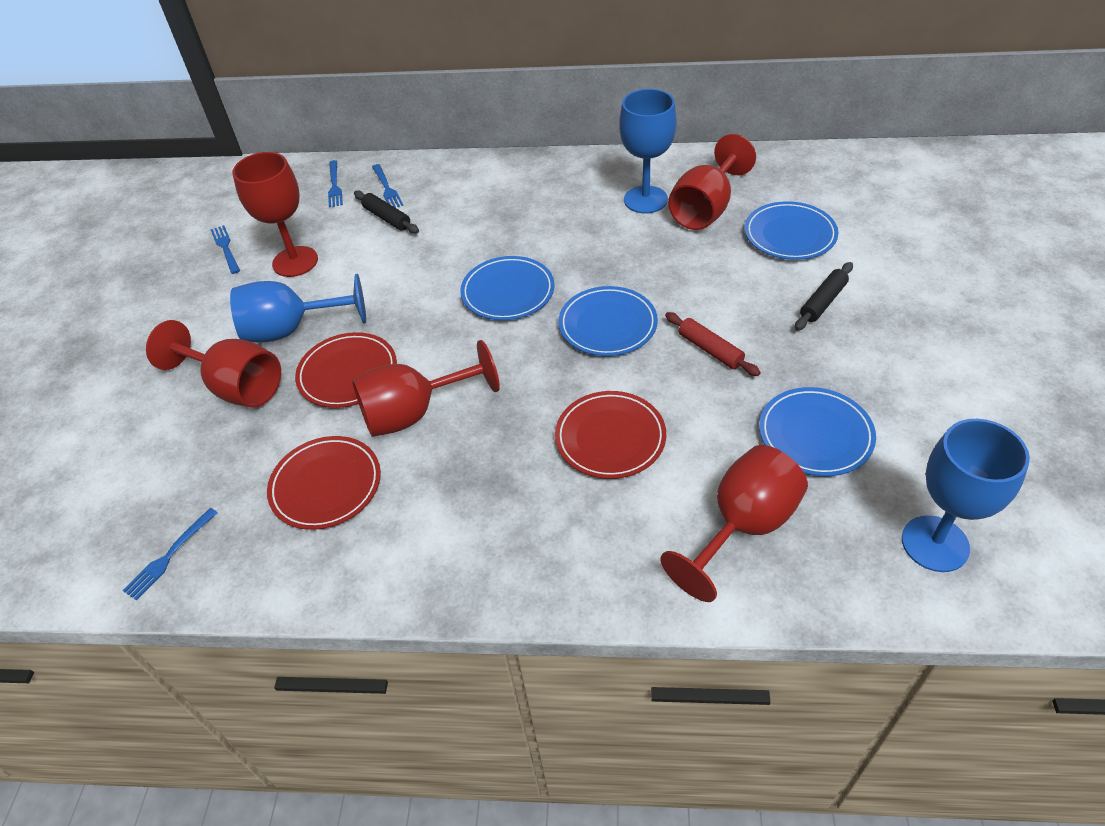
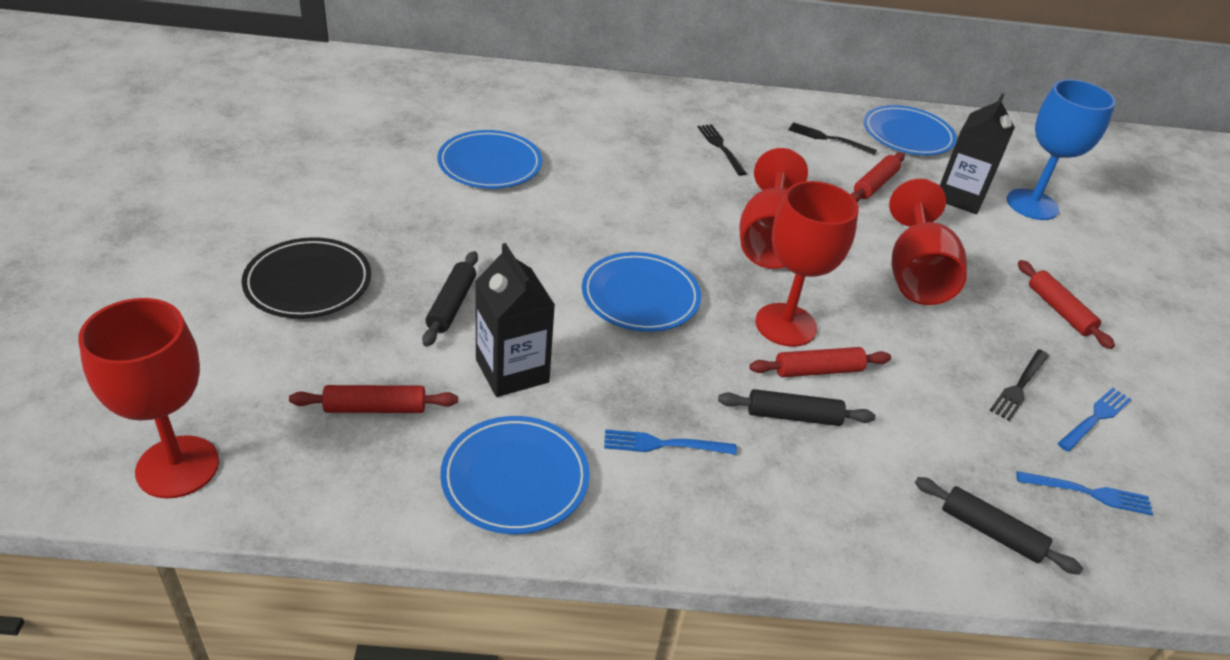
black carton: none = 0 -> [475,243,555,397] [940,93,1015,214] = 2
black fork: none = 0 -> [698,124,747,176] [788,122,877,155] [990,350,1049,421] = 3
black plate: none = 0 -> [242,237,371,318] = 1
black rolling pin: [354,190,419,234] [795,262,853,331] = 2 -> [422,251,478,347] [718,389,875,426] [915,477,1083,575] = 3
blue fork: [122,508,218,600] [211,225,240,274] [328,160,343,207] [372,164,403,208] = 4 -> [604,429,737,455] [1016,471,1153,515] [1058,388,1132,452] = 3
blue goblet: [230,274,366,342] [619,89,677,213] [902,419,1030,572] = 3 -> [1007,79,1116,220] = 1
red goblet: [146,320,281,408] [232,152,318,277] [352,340,500,437] [660,445,808,602] [668,134,756,230] = 5 -> [78,298,219,499] [739,148,808,269] [755,181,859,347] [889,179,967,305] = 4
red plate: [267,436,381,530] [295,332,397,408] [555,391,666,479] = 3 -> none = 0
red rolling pin: [665,312,761,376] = 1 -> [289,385,458,413] [749,347,891,377] [850,152,905,202] [1018,260,1115,349] = 4

